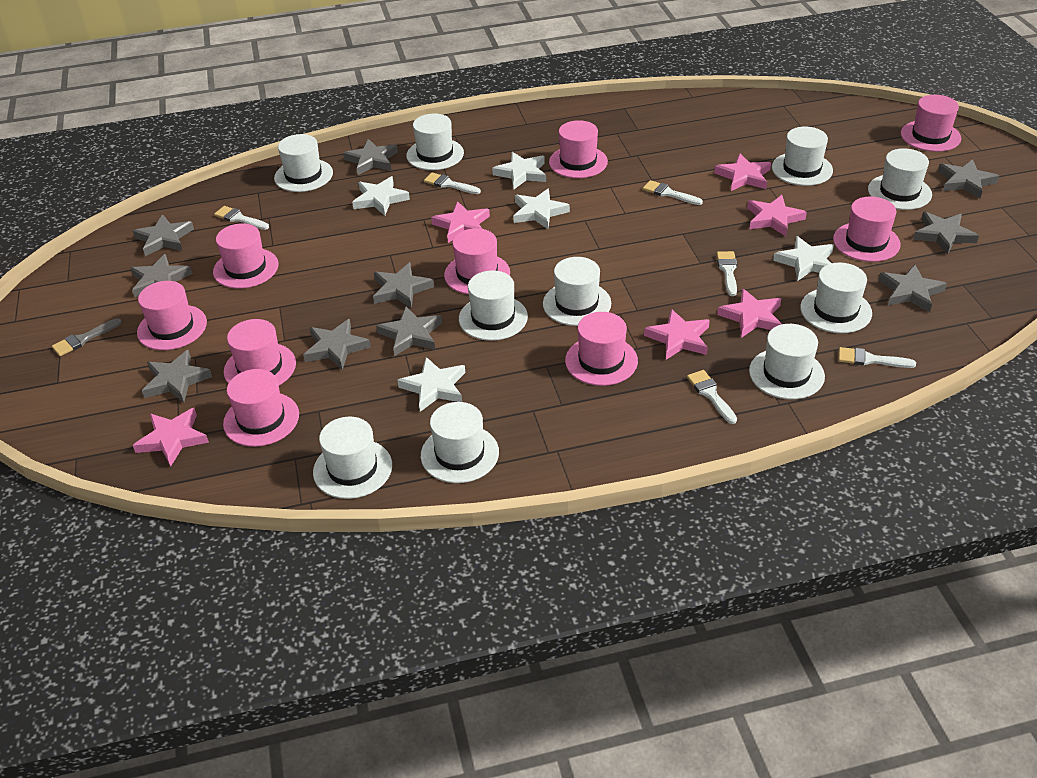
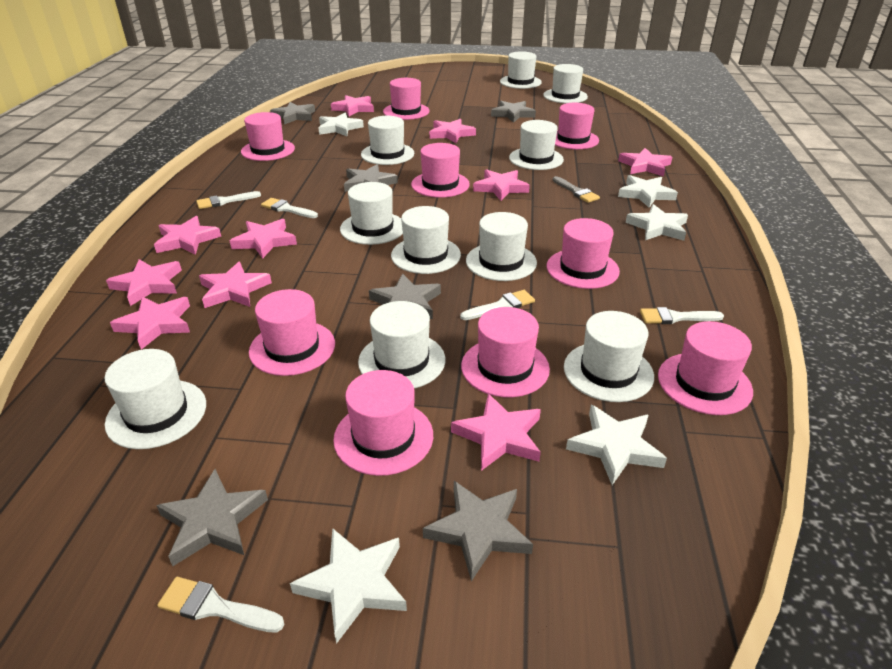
grey star: [130,254,193,297] [133,214,194,256] [142,350,212,403] [303,319,371,370] [343,139,398,175] [373,262,434,309] [376,306,442,356] [878,265,947,312] [913,212,979,255] [938,159,999,198] = 10 -> [156,469,268,566] [270,102,315,124] [344,164,398,192] [369,273,441,319] [423,481,533,582] [491,101,536,123] = 6
pink star: [133,408,209,466] [431,201,490,243] [644,309,710,360] [714,153,771,191] [717,288,782,338] [747,195,807,236] = 6 -> [106,259,182,306] [110,296,190,350] [154,216,221,255] [199,261,272,308] [230,219,297,259] [331,95,374,116] [429,119,476,143] [451,393,541,471] [473,169,530,201] [618,148,672,176] = 10
white brush: [214,206,269,230] [424,173,481,194] [643,180,703,205] [687,370,737,424] [717,251,737,296] [838,347,916,368] = 6 -> [157,577,284,632] [196,191,261,209] [261,198,318,218] [460,290,535,320] [640,307,724,324] = 5

